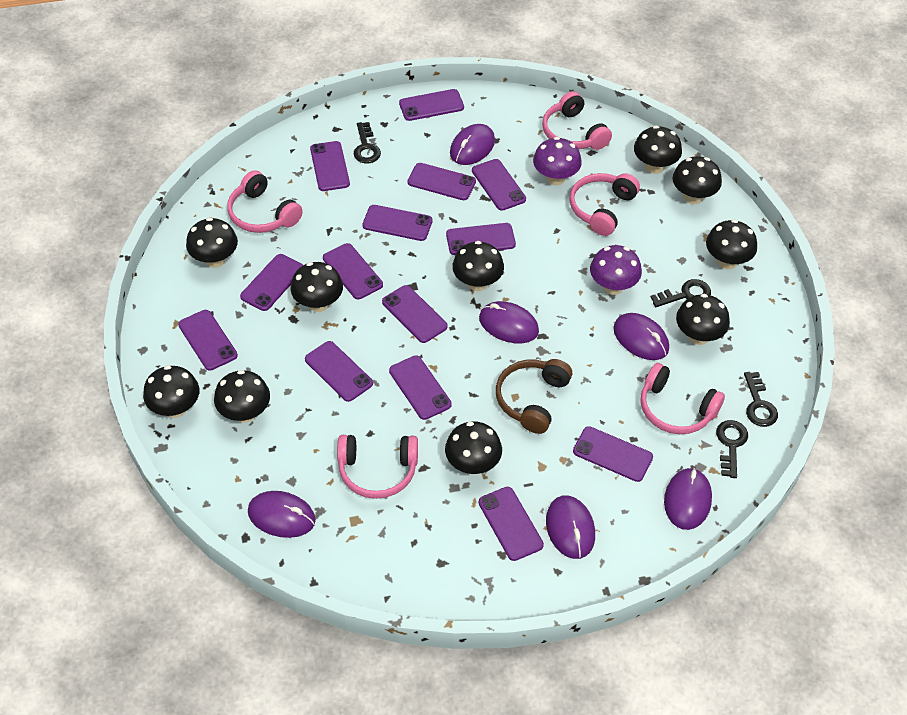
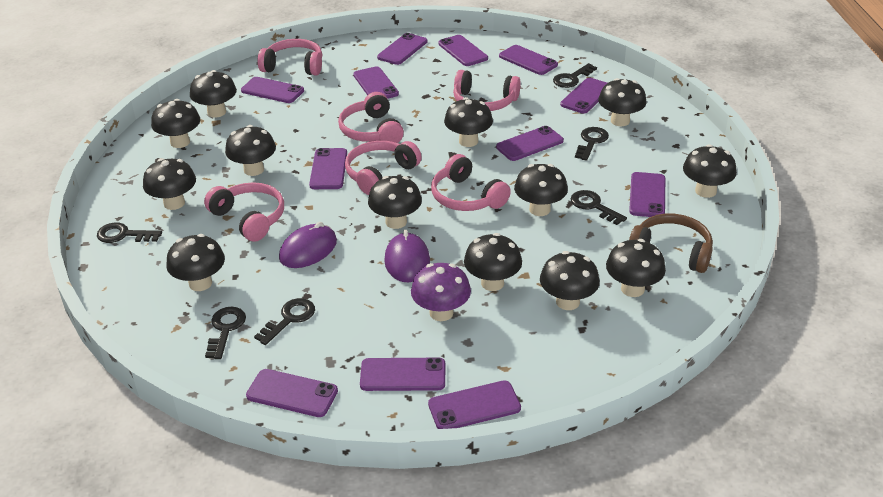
black key: [353,122,381,164] [651,279,711,307] [716,420,748,478] [744,372,778,427] = 4 -> [97,223,162,243] [205,307,246,359] [254,298,315,345] [553,63,597,88] [571,190,627,225] [575,127,609,161] = 6
black mushroom: [143,365,199,418] [186,217,238,268] [214,370,270,423] [291,262,343,312] [445,421,502,475] [452,241,504,291] [634,125,682,174] [673,156,722,204] [676,294,730,345] [706,219,757,269] = 10 -> [143,158,196,210] [151,99,200,148] [166,234,225,291] [190,70,237,118] [225,125,276,176] [368,176,422,229] [444,97,493,147] [464,233,522,291] [514,164,568,216] [540,251,600,310] [598,78,647,126] [606,239,666,297] [683,144,737,198] = 13
pink headphones: [227,170,303,233] [337,435,418,499] [542,91,612,150] [570,173,640,236] [641,363,725,434] = 5 -> [204,182,284,242] [258,39,322,76] [338,92,404,143] [345,141,422,195] [431,154,511,211] [453,70,521,111] = 6
purple mouse: [248,491,316,538] [450,124,495,165] [479,301,539,344] [546,495,595,559] [613,313,669,360] [664,468,712,530] = 6 -> [279,222,337,268] [384,230,430,282] = 2
purple mushroom: [533,137,582,186] [590,245,642,295] = 2 -> [411,263,471,321] = 1
purple phone: [178,310,238,371] [240,254,303,311] [305,341,373,402] [310,141,350,191] [323,243,383,299] [362,205,433,241] [382,285,448,343] [389,356,452,420] [399,89,464,121] [407,163,476,200] [446,223,516,255] [472,159,526,211] [479,487,544,561] [573,426,653,482] = 14 -> [241,77,304,103] [246,369,338,417] [309,148,347,189] [353,66,399,99] [360,358,445,391] [377,33,428,65] [428,380,521,429] [438,35,488,66] [496,126,564,161] [499,45,558,75] [560,78,607,114] [629,172,665,217] = 12

